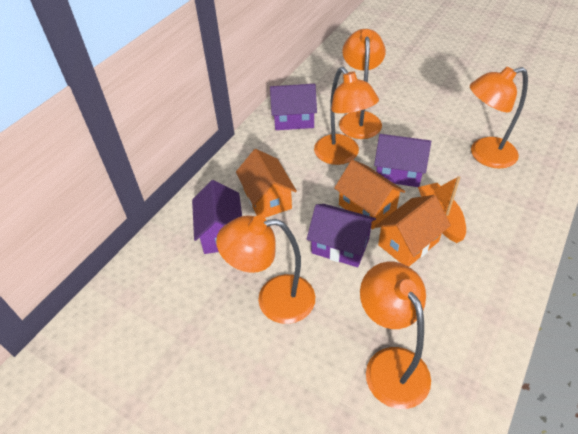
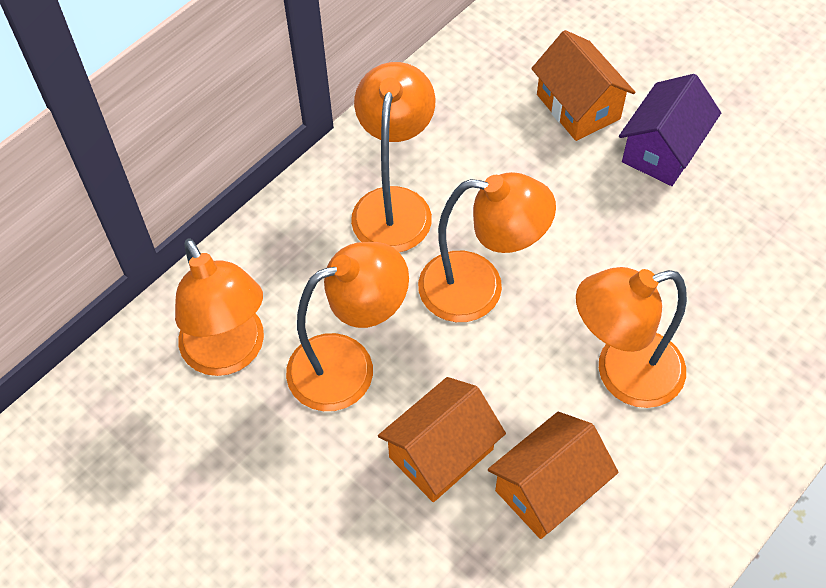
orange boat: [418,176,466,243] = 1 -> none = 0
purple house: [192,180,242,254] [270,84,317,130] [307,204,376,267] [374,134,431,187] = 4 -> [619,74,721,186] = 1

